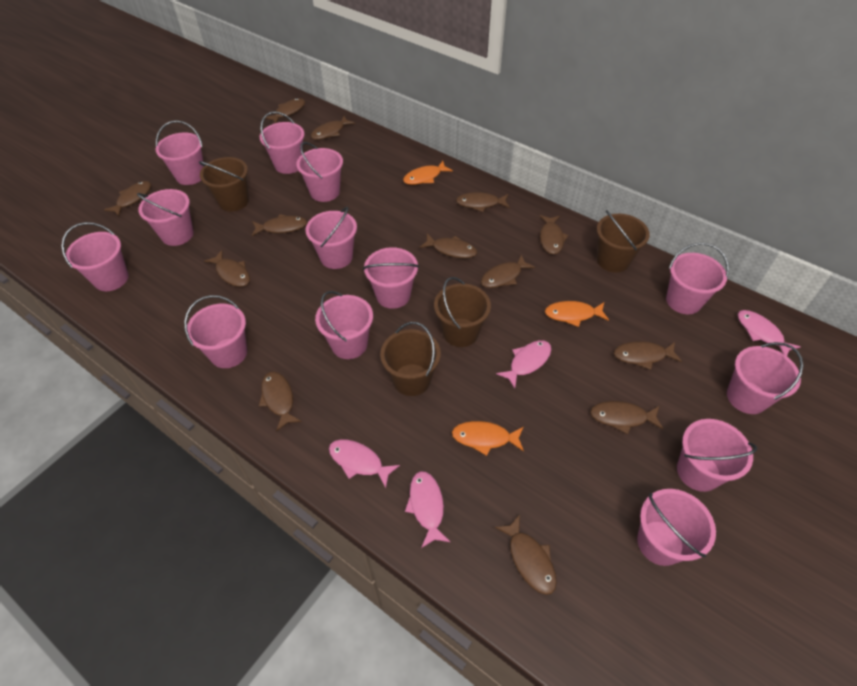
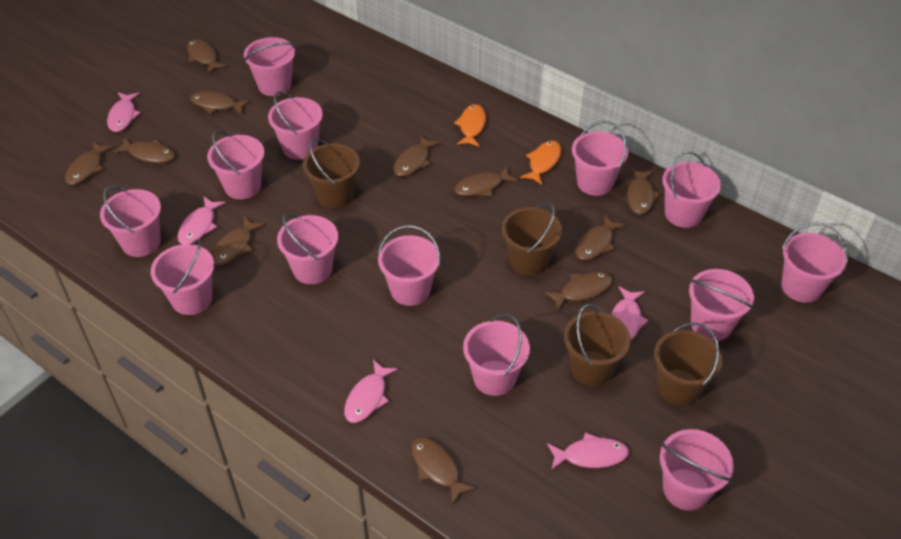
brown fish: [104,181,151,216] [204,250,250,287] [252,214,307,236] [259,372,302,432] [265,98,305,123] [311,116,355,140] [419,234,477,258] [456,192,510,212] [481,255,535,288] [495,514,557,595] [540,215,569,255] [590,401,663,434] [614,341,682,370] = 13 -> [65,141,114,185] [113,138,175,163] [187,39,227,74] [190,91,250,115] [212,217,265,266] [394,135,440,177] [411,437,477,505] [454,166,518,196] [544,272,613,311] [575,215,626,261] [627,168,661,215] = 11
orange fish: [403,161,453,185] [452,421,524,456] [545,301,609,327] = 3 -> [454,104,486,147] [520,140,562,185] = 2
pink fish: [329,439,400,488] [405,471,450,548] [496,340,551,388] [738,310,801,356] = 4 -> [107,92,141,132] [178,197,226,244] [344,360,398,423] [547,433,629,470] [611,286,649,341] = 5

